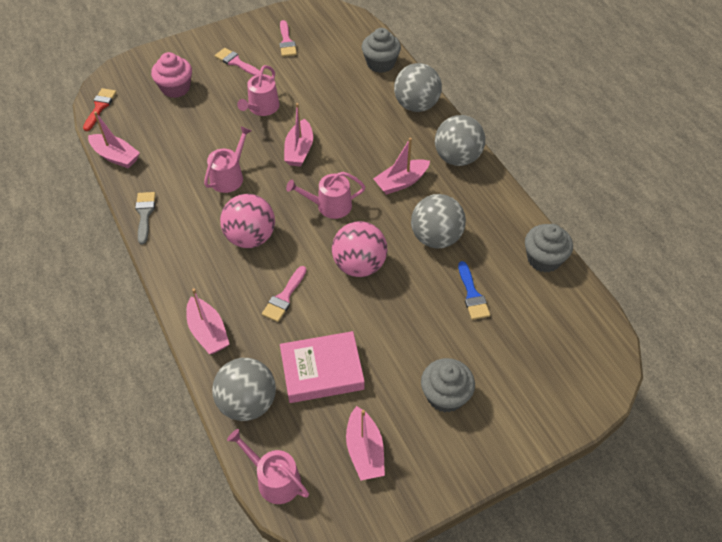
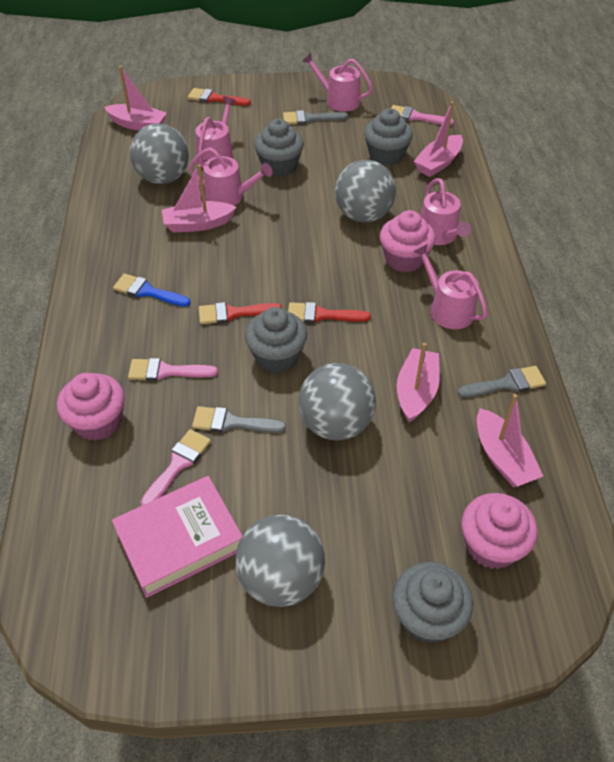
grey brush: [135,192,155,245] = 1 -> [192,406,286,433] [283,110,348,125] [457,366,546,398] = 3
grey cupcake: [362,28,401,73] [421,358,475,413] [525,224,573,272] = 3 -> [245,307,307,373] [254,119,304,177] [364,108,413,166] [393,562,473,644] = 4
pink ball: [220,194,275,248] [332,221,387,277] = 2 -> none = 0
pink cupcake: [151,52,192,98] = 1 -> [57,373,125,441] [380,210,436,273] [462,493,538,569] = 3
pink watering can: [204,126,251,193] [227,429,309,504] [237,65,280,116] [286,172,365,219] = 4 -> [189,147,273,206] [195,96,236,168] [302,53,373,112] [413,244,488,329] [420,178,471,245] = 5
red brush: [83,88,116,131] = 1 -> [188,88,251,106] [199,302,282,324] [288,302,371,323] = 3

